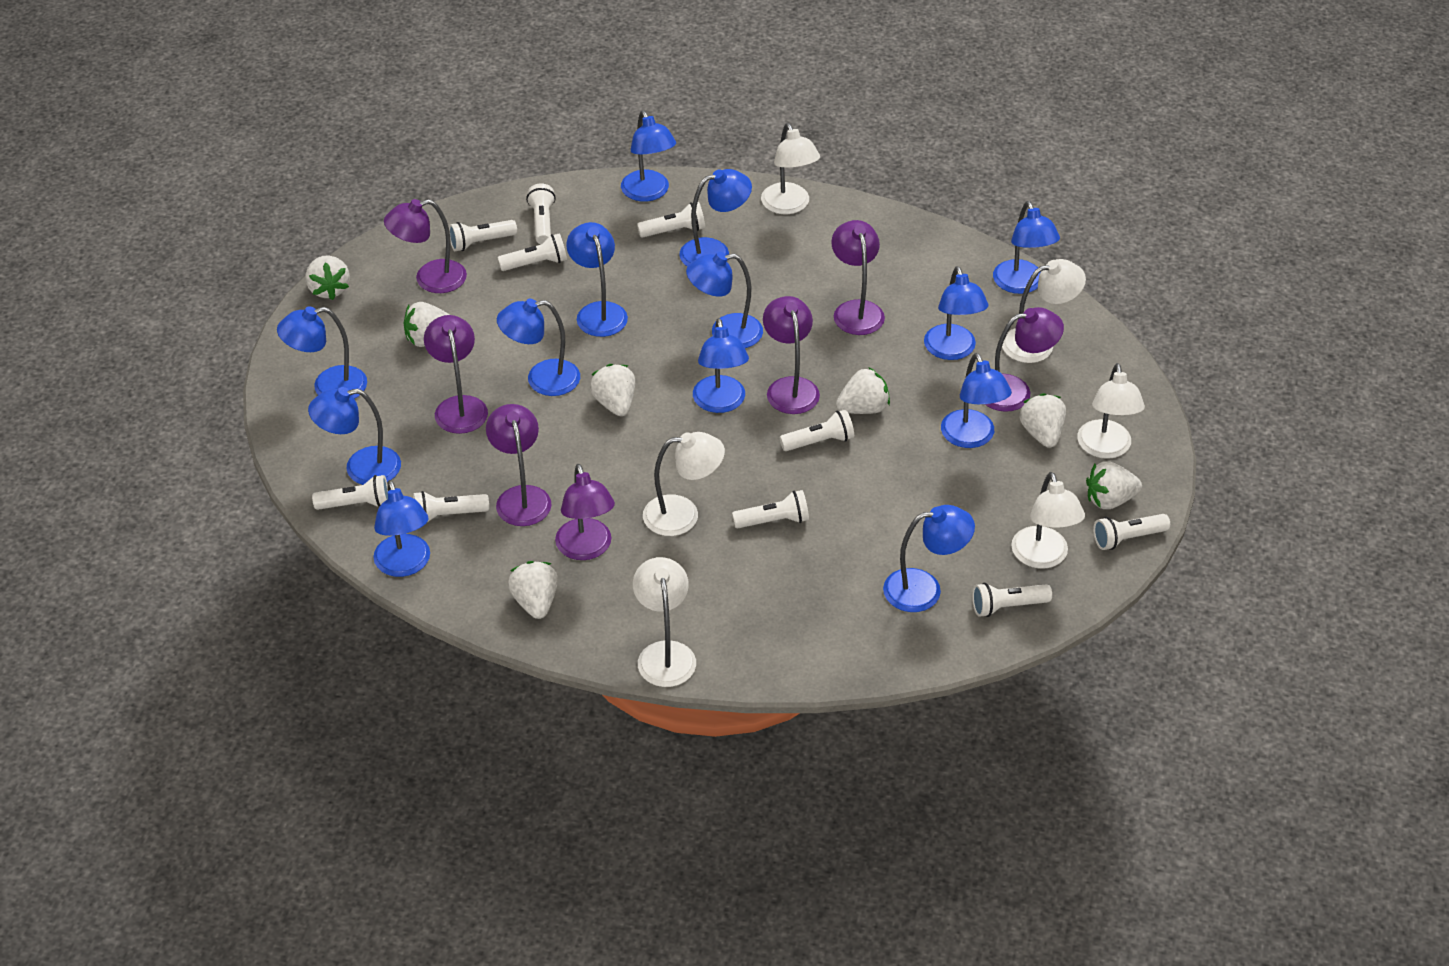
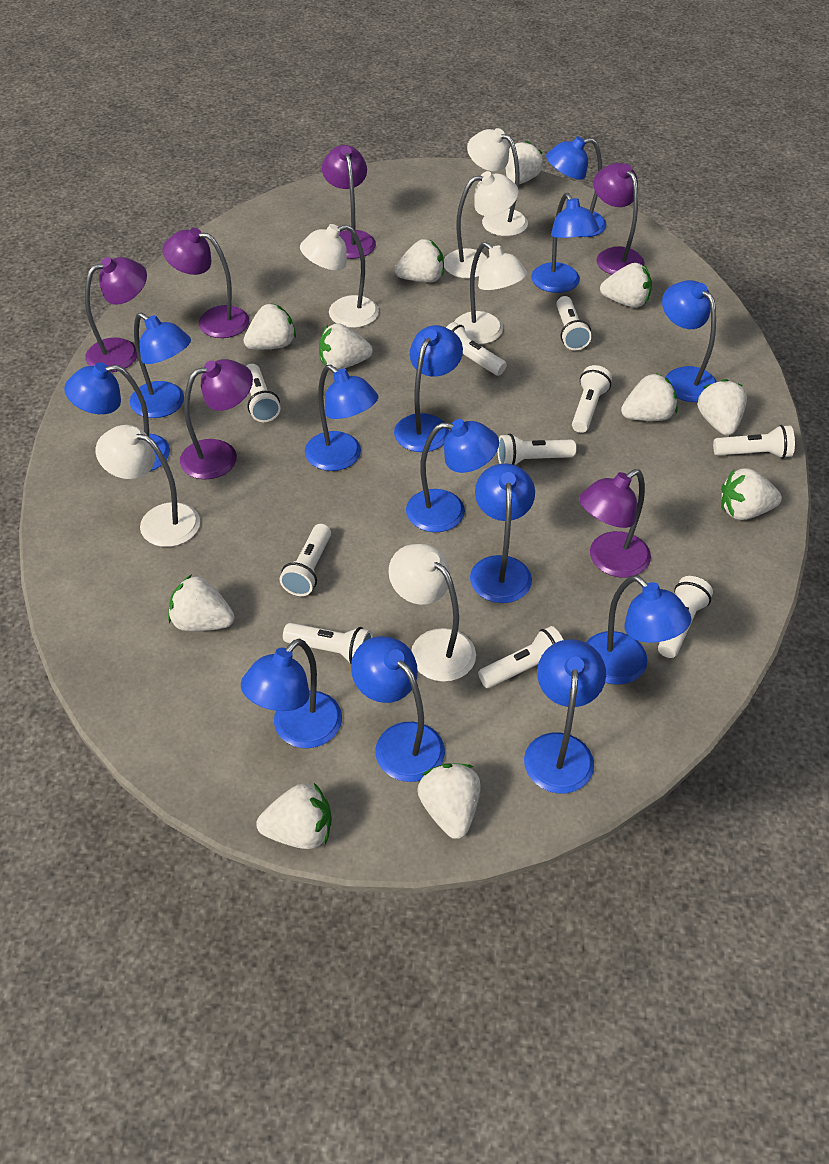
purple lamp: [384,199,467,293] [424,315,488,434] [486,404,552,526] [555,464,615,560] [763,296,820,414] [831,220,885,335] [985,307,1064,412] = 7 -> [85,257,147,372] [163,228,249,338] [180,359,253,479] [322,145,376,259] [579,469,651,578] [593,163,645,275] = 6
white strawberry: [305,255,350,300] [404,302,450,347] [508,561,558,619] [590,364,635,416] [836,368,890,414] [1020,393,1066,448] [1086,462,1142,509] = 7 -> [168,574,234,631] [243,303,296,350] [256,783,332,849] [319,323,373,370] [395,239,444,283] [417,763,481,839] [505,141,543,184] [600,263,652,308] [621,373,678,421] [697,379,747,436] [721,468,782,520] = 11

